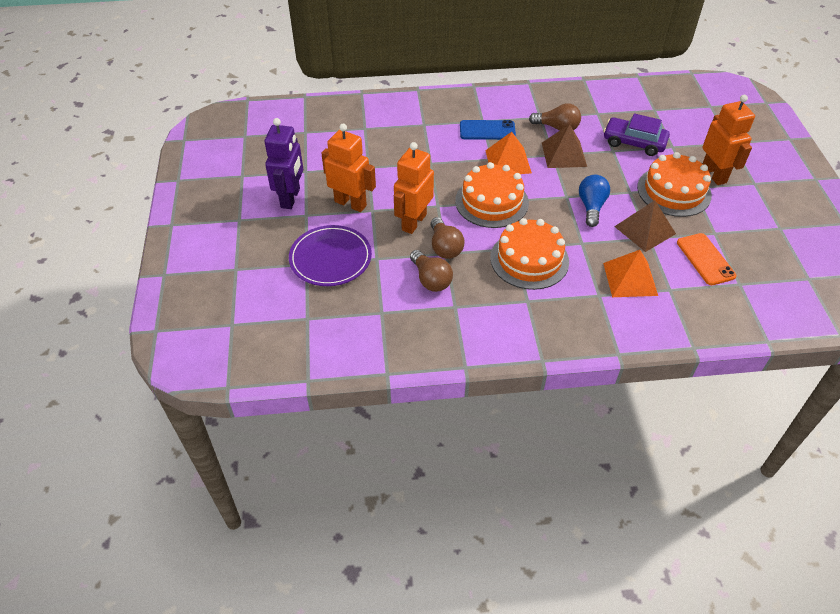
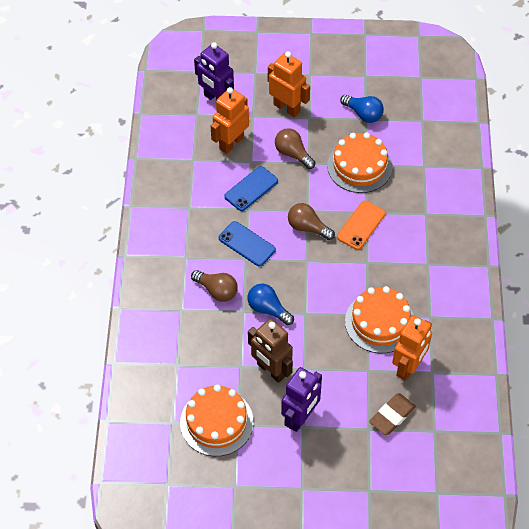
blue light bulb: [579,175,610,227] = 1 -> [247,283,294,325] [340,95,384,123] = 2
blue phone: [460,120,516,140] = 1 -> [219,221,276,266] [224,166,278,211] = 2
brown eraser: none = 0 -> [369,393,416,435] = 1
brown pyramid: [542,124,587,168] [614,200,676,252] = 2 -> none = 0
brown robot: none = 0 -> [248,319,293,383] = 1
orange pyramid: [485,132,532,174] [603,250,658,297] = 2 -> none = 0
purple car: [603,113,670,156] = 1 -> none = 0
purple plate: [289,225,372,286] = 1 -> none = 0
purple robot: [265,118,303,209] = 1 -> [194,42,234,100] [281,367,322,432] = 2

